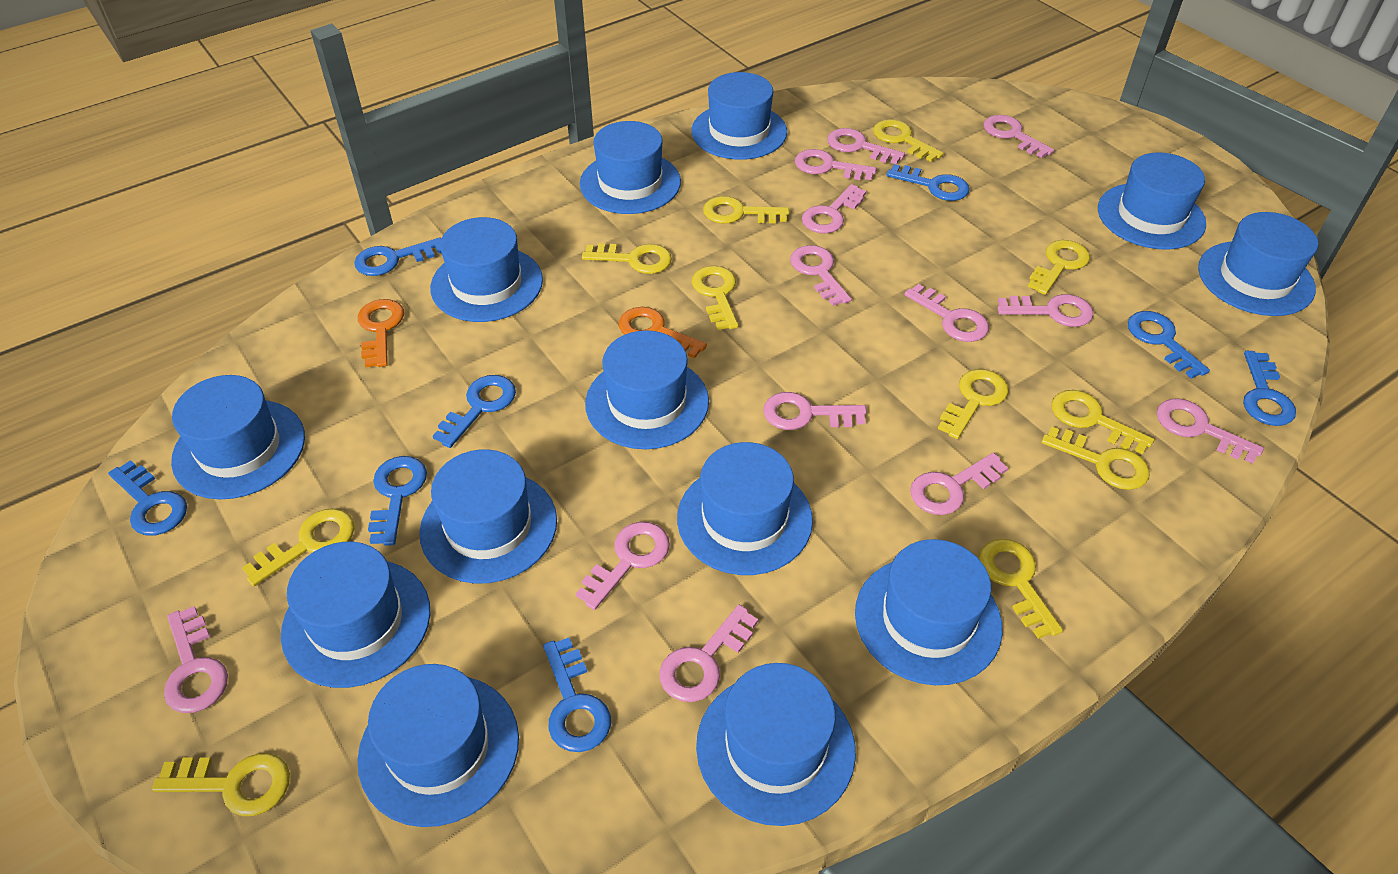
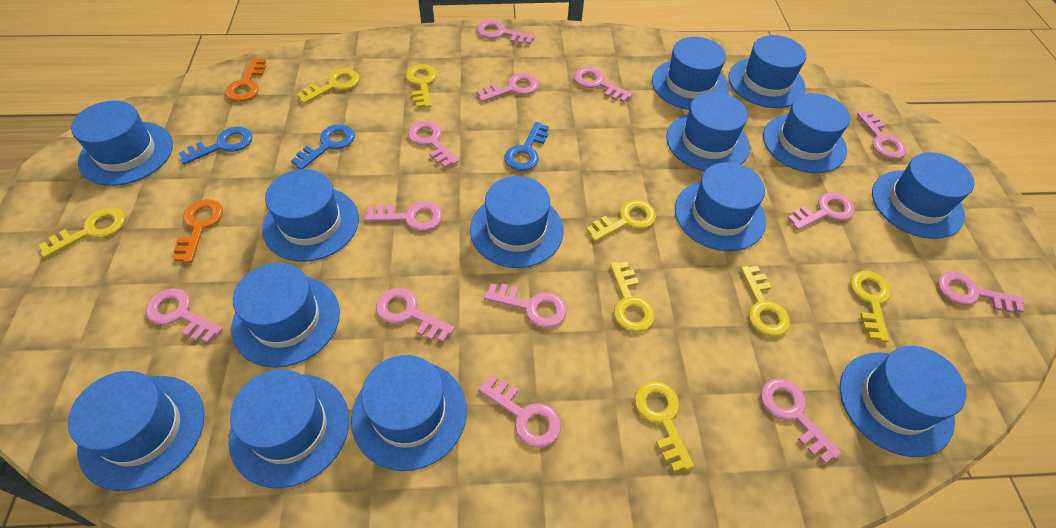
blue hat: [171,375,305,499] [281,542,430,688] [357,664,519,827] [419,449,557,584] [430,217,543,322] [580,121,681,214] [585,330,709,449] [677,442,813,575] [692,72,787,160] [696,663,856,826] [855,539,1003,685] [1098,153,1206,250] [1198,212,1318,316] = 13 -> [68,371,205,491] [71,100,173,186] [228,370,349,488] [231,263,340,368] [262,169,359,262] [351,355,467,471] [470,176,563,268] [652,37,729,110] [666,92,750,171] [675,162,766,251] [728,35,806,108] [763,93,850,173] [840,346,967,457] [872,152,974,239] = 14
blue key: [108,460,187,536] [354,237,441,276] [368,456,427,546] [433,375,516,448] [543,638,611,752] [887,164,969,201] [1128,311,1210,379] [1243,351,1296,426] = 8 -> [179,127,252,165] [291,124,355,169] [505,122,549,171] = 3
yellow key: [152,753,290,816] [242,508,355,586] [582,243,672,274] [692,266,738,330] [703,196,789,224] [873,119,944,162] [938,369,1008,439] [979,539,1063,639] [1028,240,1090,295] [1041,427,1150,490] [1051,390,1154,454] = 11 -> [39,207,125,258] [297,69,360,104] [406,64,437,108] [586,200,656,242] [610,262,655,332] [634,381,694,472] [740,266,790,336] [850,271,891,342] = 8

